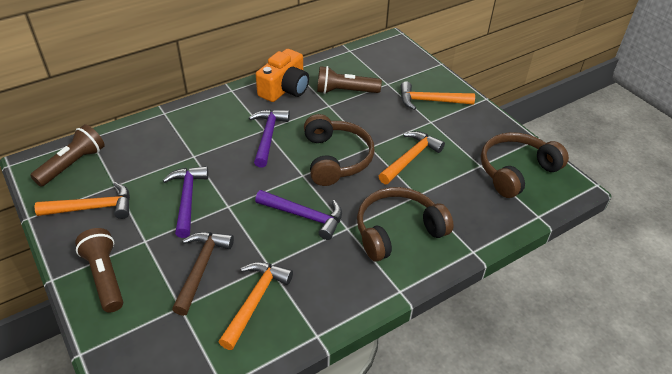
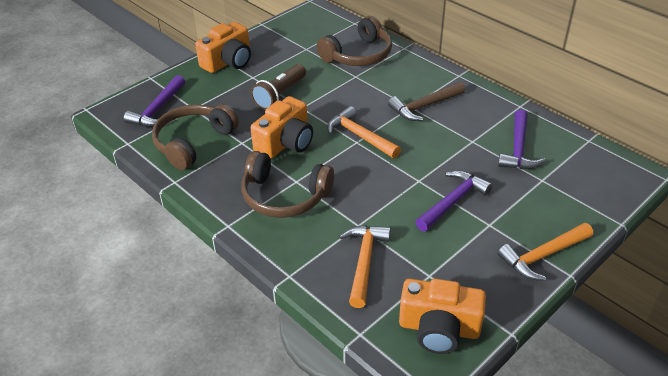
brown flashlight: [30,124,105,187] [75,228,123,313] [317,66,382,94] = 3 -> [251,64,306,110] = 1
orange camera: [256,49,309,102] = 1 -> [195,22,251,73] [251,96,313,159] [399,279,486,354] = 3
orange hammer: [35,182,130,219] [219,262,293,350] [379,131,445,184] [400,81,475,110] = 4 -> [327,106,401,158] [339,225,391,308] [498,223,593,281] = 3

